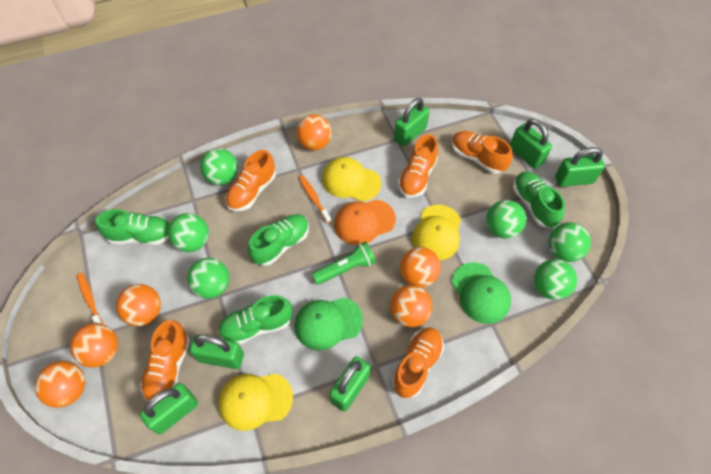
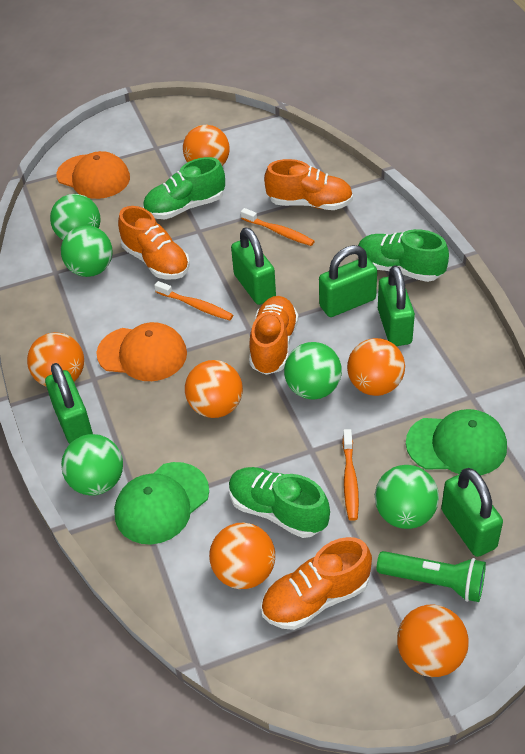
green ball: [168,213,209,252] [187,258,229,299] [200,148,238,185] [486,200,526,239] [534,259,577,300] [548,222,591,262] = 6 -> [50,194,100,240] [61,225,112,277] [61,434,123,496] [284,342,342,400] [375,465,439,529] = 5
green padlock: [140,383,198,434] [190,335,244,369] [329,356,371,412] [394,98,430,147] [510,119,552,169] [555,147,605,187] = 6 -> [45,363,93,444] [231,227,276,305] [319,245,377,317] [378,265,415,346] [441,468,503,557] = 5
green shoe: [96,209,170,245] [218,295,293,345] [248,214,309,266] [513,172,565,227] = 4 -> [143,157,225,219] [229,467,330,538] [357,229,449,282] = 3
orange cap: [334,200,396,245] = 1 -> [56,151,130,199] [96,322,187,381] = 2
orange shoe: [140,320,190,401] [225,150,276,211] [392,328,444,398] [398,134,438,198] [452,131,513,174] = 5 -> [118,206,190,279] [249,296,299,375] [261,537,372,630] [264,159,353,210] = 4
orange toothbrush: [77,273,103,324] [299,175,331,223] = 2 -> [154,281,233,321] [241,208,315,246] [342,429,359,521] = 3
yellow cap: [218,374,293,431] [322,157,381,202] [412,205,461,260] = 3 -> none = 0

